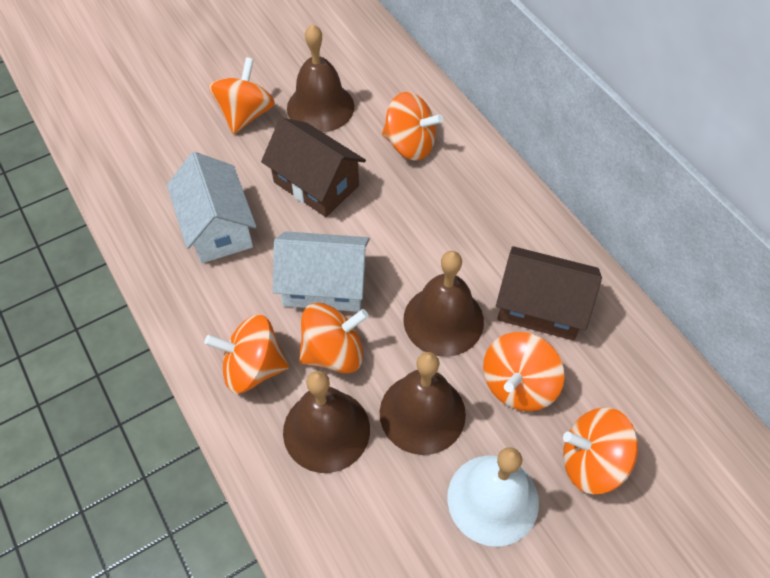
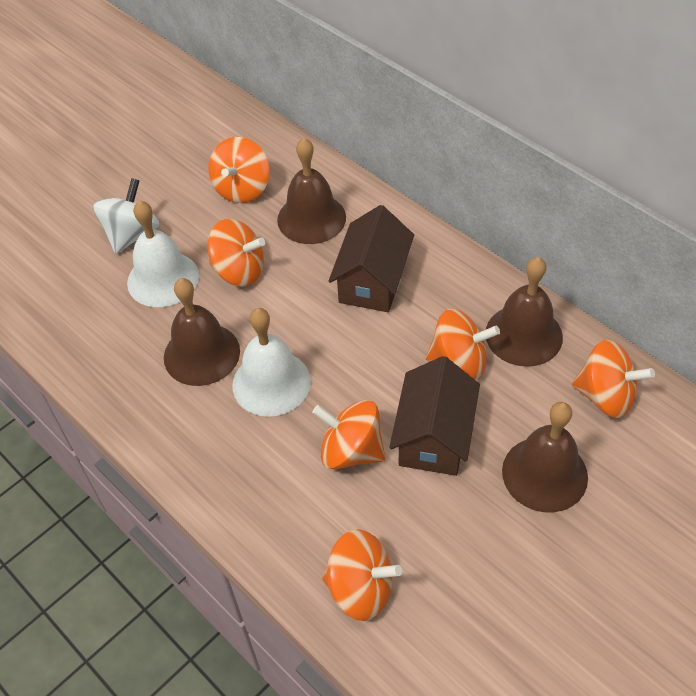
white bell: [447,447,539,547] = 1 -> [127,200,199,307] [233,308,311,417] = 2
white house: [167,152,256,263] [273,231,370,312] = 2 -> none = 0
white spinning top: none = 0 -> [92,178,159,254] = 1

